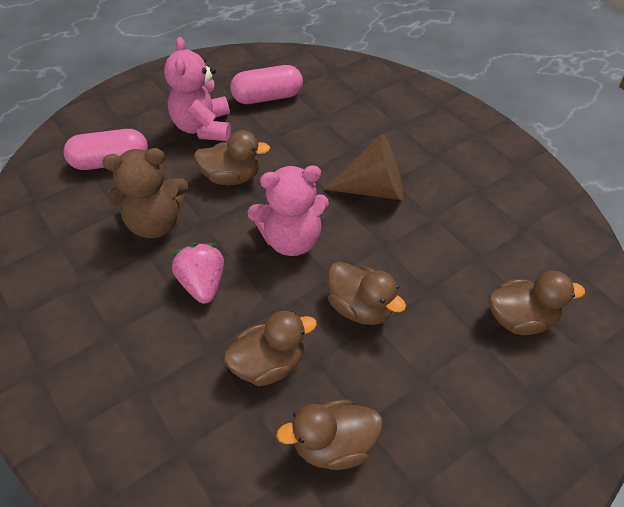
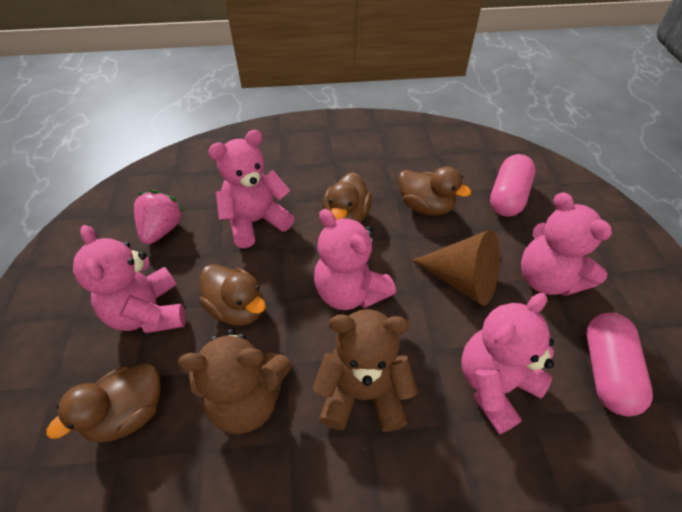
brown duck: [194,130,270,185] [224,311,317,386] [276,399,383,470] [327,262,406,325] [489,271,585,335] = 5 -> [46,364,160,442] [199,264,266,326] [323,172,372,223] [398,166,471,216] = 4
brown teddy bear: [102,148,188,238] = 1 -> [178,329,291,434] [313,309,418,432] = 2
pink teddy bear: [164,37,231,141] [248,166,329,256] = 2 -> [73,225,186,333] [208,130,294,248] [314,209,396,310] [461,293,554,434] [521,192,612,296] = 5

